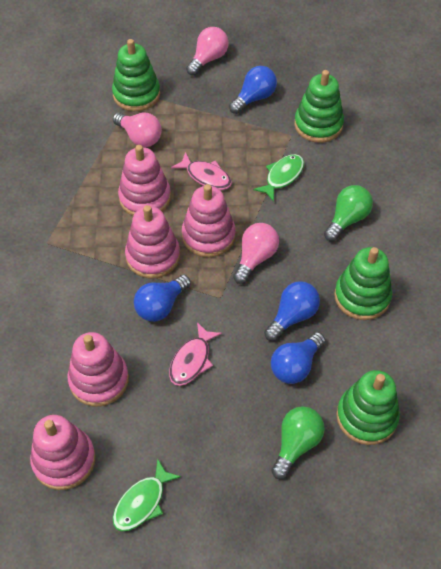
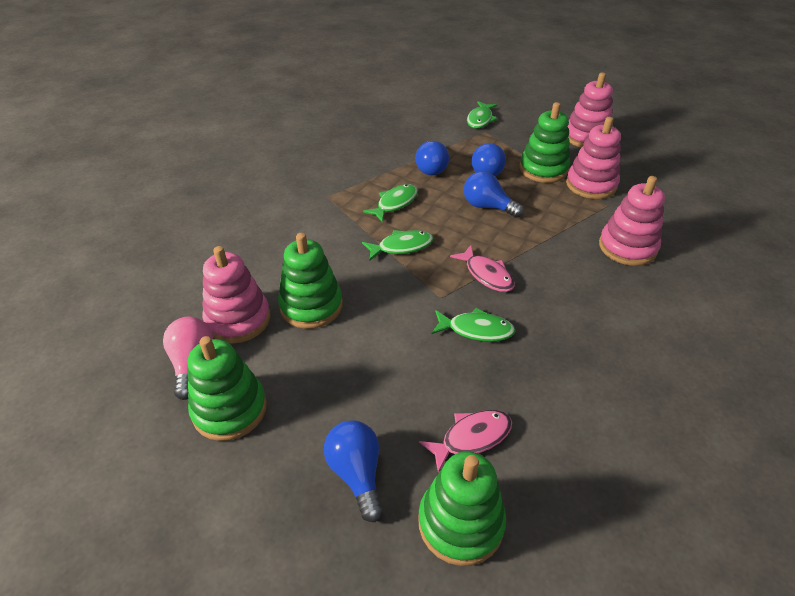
green fish: [113,459,181,531] [253,154,304,202] = 2 -> [362,230,434,260] [363,184,418,223] [432,308,516,342] [467,101,498,129] = 4
green light bulb: [271,406,325,479] [324,185,373,241] = 2 -> none = 0
pink light bulb: [113,112,162,147] [186,27,229,76] [233,223,279,284] = 3 -> [163,317,213,400] = 1
pink stacking toy: [30,415,95,490] [68,332,129,407] [118,145,171,216] [125,205,180,279] [182,184,236,257] = 5 -> [202,246,270,343] [566,117,621,199] [567,72,613,147] [599,176,665,266] = 4

